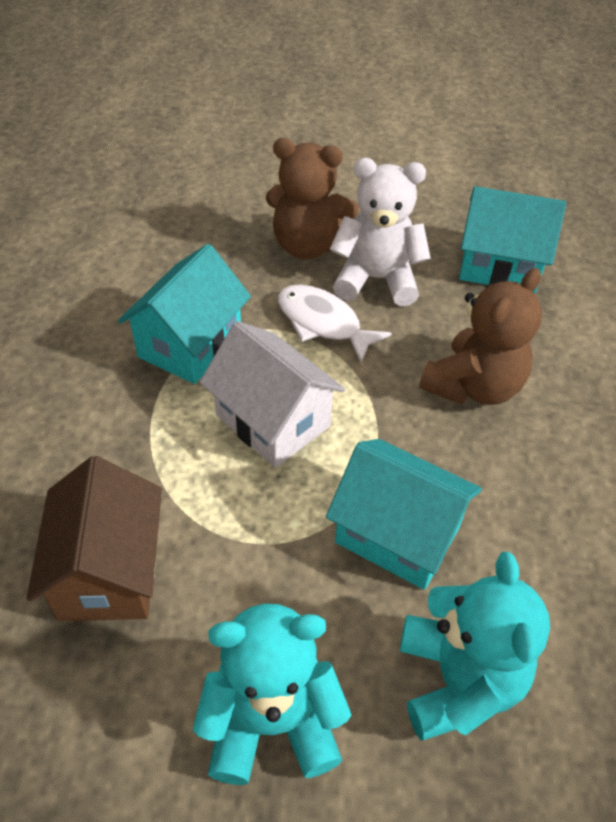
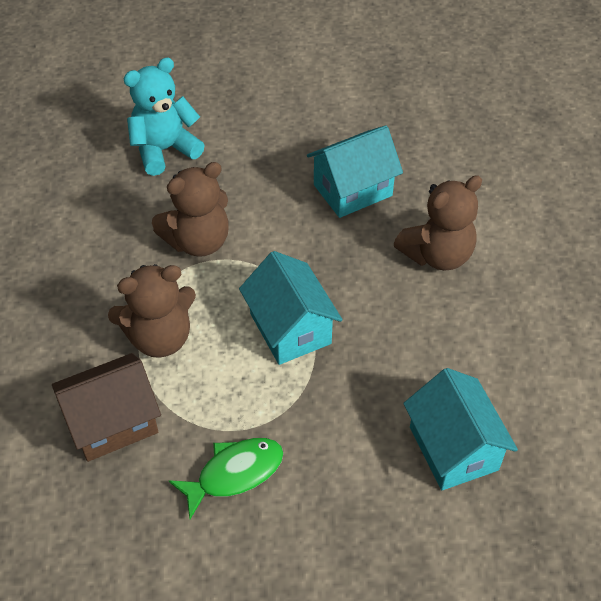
brown teddy bear: [266,138,359,259] [419,268,542,405] = 2 -> [108,264,196,358] [152,162,229,257] [394,175,482,270] = 3
green fish: none = 0 -> [169,438,284,519] = 1
turquoise teddy bear: [193,603,352,785] [400,552,550,740] = 2 -> [123,57,205,176] = 1
white fish: [278,284,392,363] = 1 -> none = 0
white house: [200,321,345,468] = 1 -> none = 0
white teddy bear: [330,158,431,306] = 1 -> none = 0

